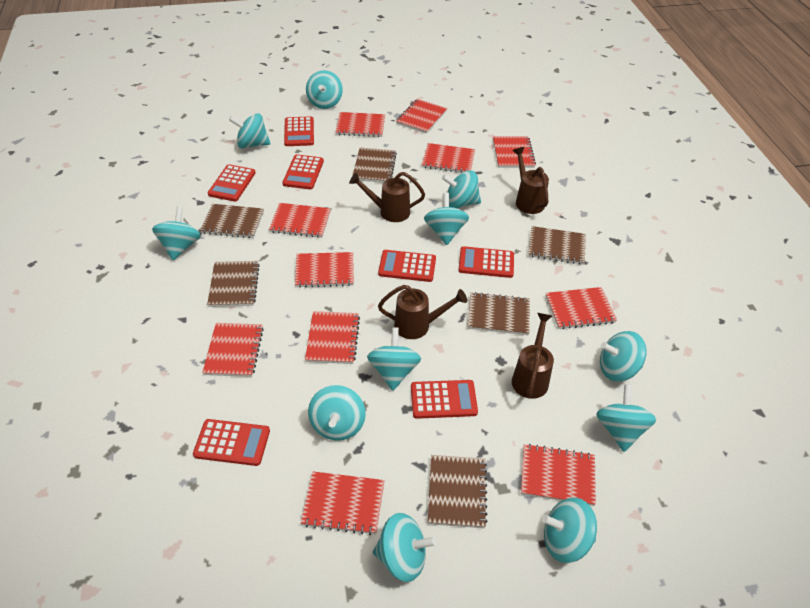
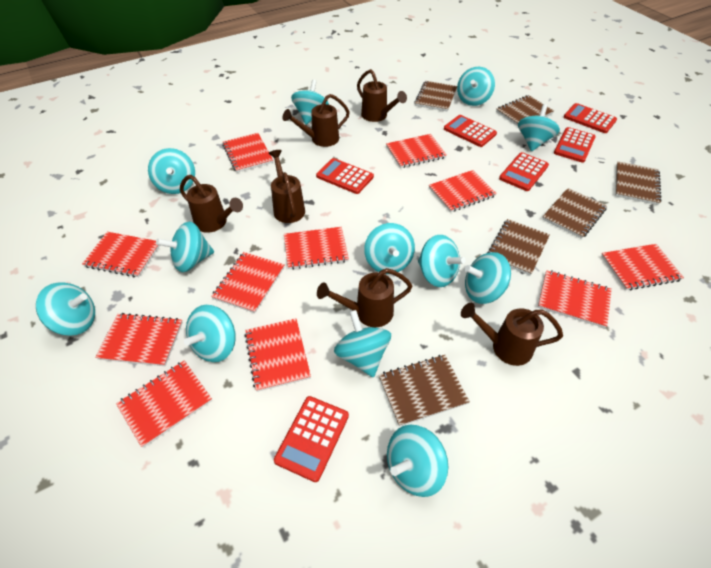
brown watering can: [349,172,425,222] [378,285,467,339] [512,147,549,214] [512,313,554,399] = 4 -> [180,175,243,233] [269,150,305,223] [282,94,350,147] [317,268,412,327] [357,69,407,122] [461,303,563,366] = 6
red calculator: [193,419,270,466] [208,164,256,201] [282,154,324,189] [284,116,314,146] [378,250,436,282] [411,380,478,419] [458,246,514,278] = 7 -> [274,396,349,482] [316,158,374,194] [444,115,497,147] [499,152,549,191] [554,127,596,163] [564,103,617,133] = 6
turquoise spinning top: [152,206,201,260] [229,113,271,149] [306,70,343,109] [308,385,366,441] [367,327,421,391] [373,513,437,582] [424,193,469,245] [442,170,481,208] [542,498,597,563] [596,384,656,452] [600,331,646,381] = 11 -> [36,283,95,336] [148,148,195,194] [156,222,214,272] [184,305,236,362] [291,80,329,125] [334,310,391,377] [364,223,415,274] [387,425,448,497] [418,235,466,287] [457,67,495,106] [465,252,511,304] [518,104,560,151] = 12

